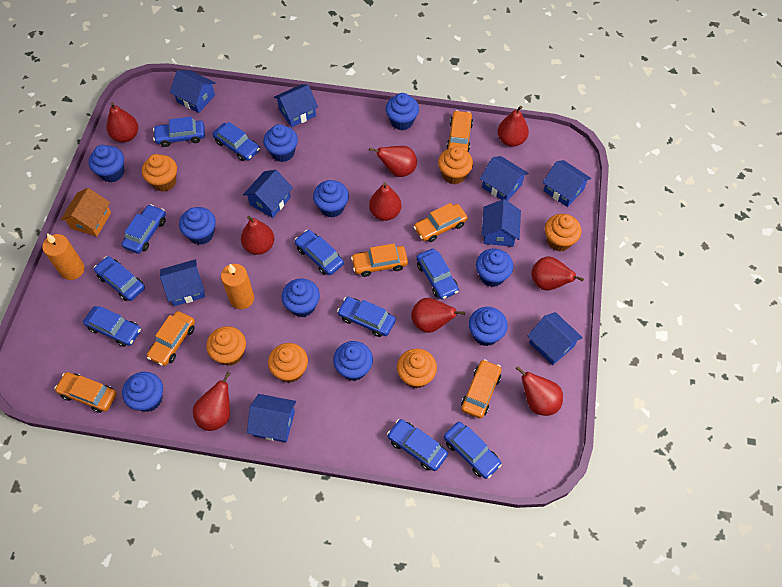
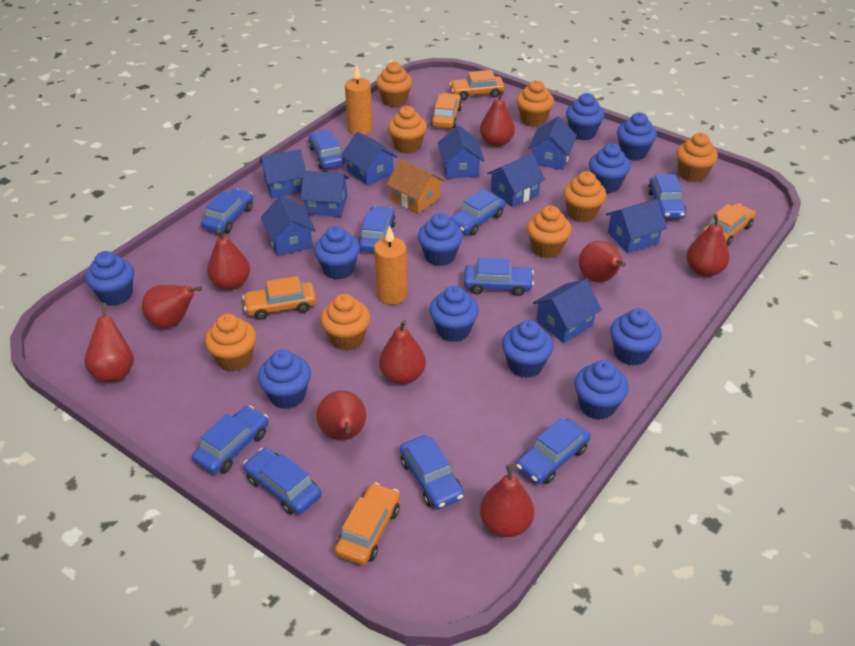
blue cupcake: [89,145,124,182] [122,372,163,412] [179,207,216,245] [263,124,298,162] [281,278,320,317] [313,180,349,218] [333,341,373,381] [386,93,419,130] [469,307,508,346] [476,248,513,287] = 10 -> [86,251,134,306] [258,350,311,409] [314,226,360,280] [418,213,463,266] [429,286,479,342] [502,320,553,378] [566,93,605,140] [574,360,629,420] [589,143,630,193] [610,308,662,366] [617,112,657,161] = 11
orange car: [55,372,117,413] [147,311,195,366] [351,244,408,277] [414,203,468,242] [447,110,473,152] [461,359,502,419] = 6 -> [242,276,316,320] [335,482,400,565] [431,93,462,128] [449,70,505,100] [702,203,756,246] = 5
orange cupcake: [142,154,177,191] [206,326,246,366] [268,343,308,383] [397,348,437,388] [438,147,473,184] [545,214,581,251] = 6 -> [205,314,256,371] [321,294,370,351] [376,62,412,107] [388,106,427,154] [516,80,554,127] [527,206,572,258] [563,171,606,223] [676,133,718,182] = 8

